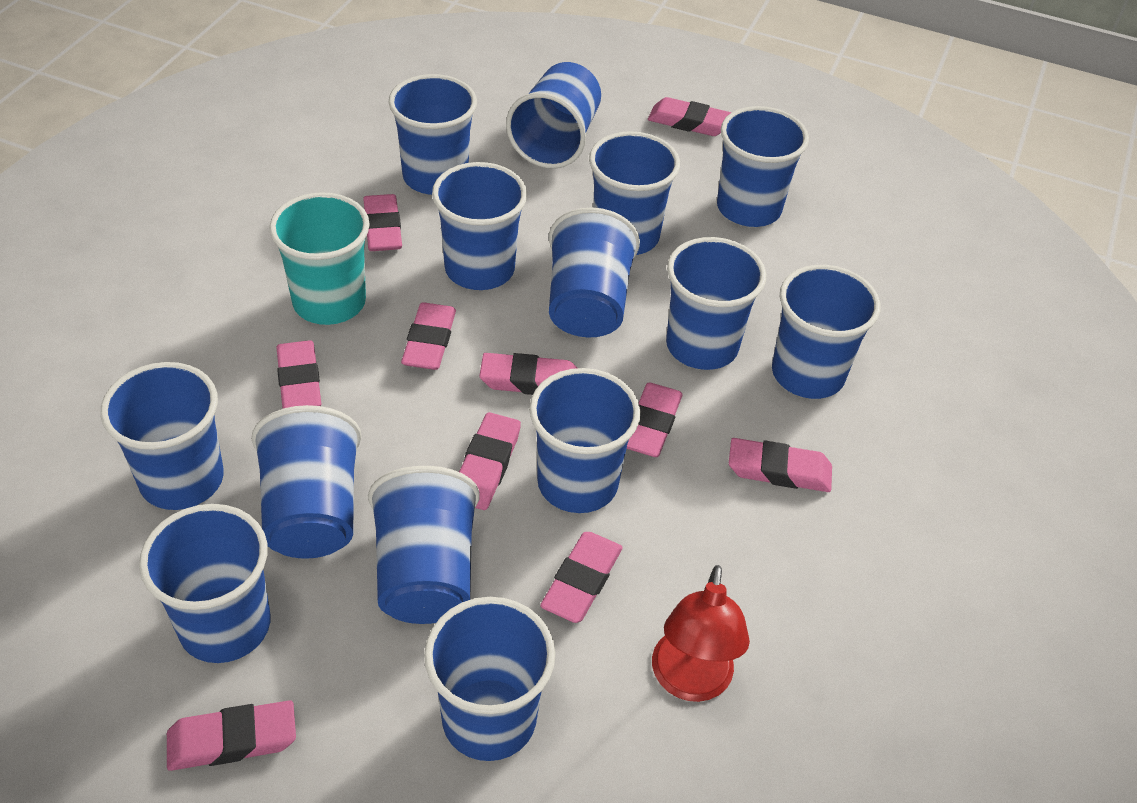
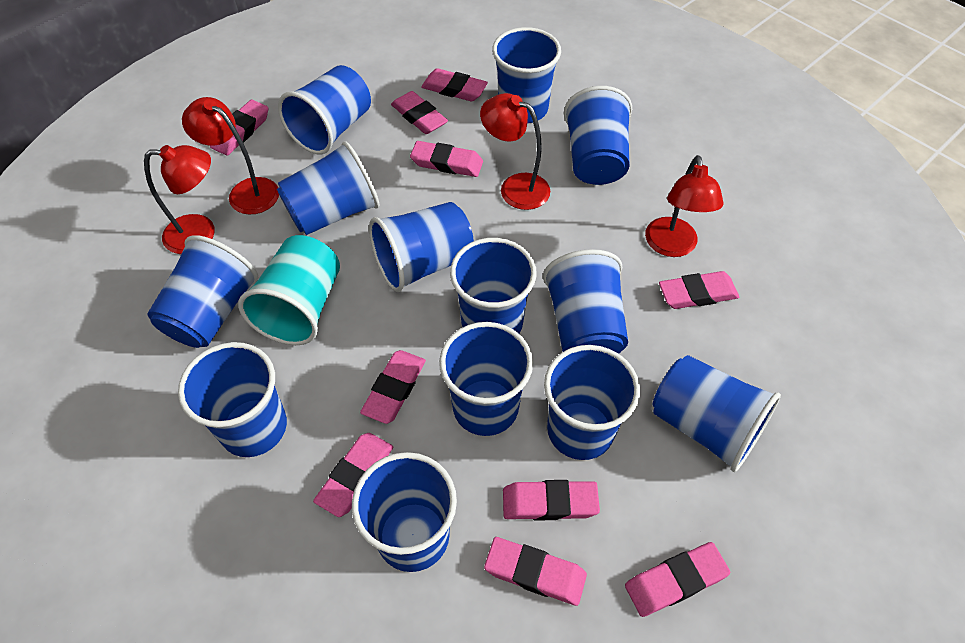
blue cup: [100,362,224,510] [139,504,270,663] [251,405,361,559] [368,466,480,624] [389,74,477,195] [424,597,555,761] [432,162,527,290] [506,62,601,169] [529,368,640,513] [549,208,640,337] [589,131,680,255] [666,237,766,370] [717,106,809,227] [772,265,880,399] = 14 -> [147,235,259,348] [178,342,287,457] [277,141,379,235] [278,65,371,154] [352,452,457,572] [369,202,474,292] [439,322,533,436] [450,238,537,334] [492,27,561,123] [543,249,628,354] [544,345,640,460] [564,86,632,185] [653,355,781,472] = 13
red lamp: [652,565,750,702] = 1 -> [144,145,215,254] [182,97,279,214] [480,93,550,210] [645,155,724,257] = 4

